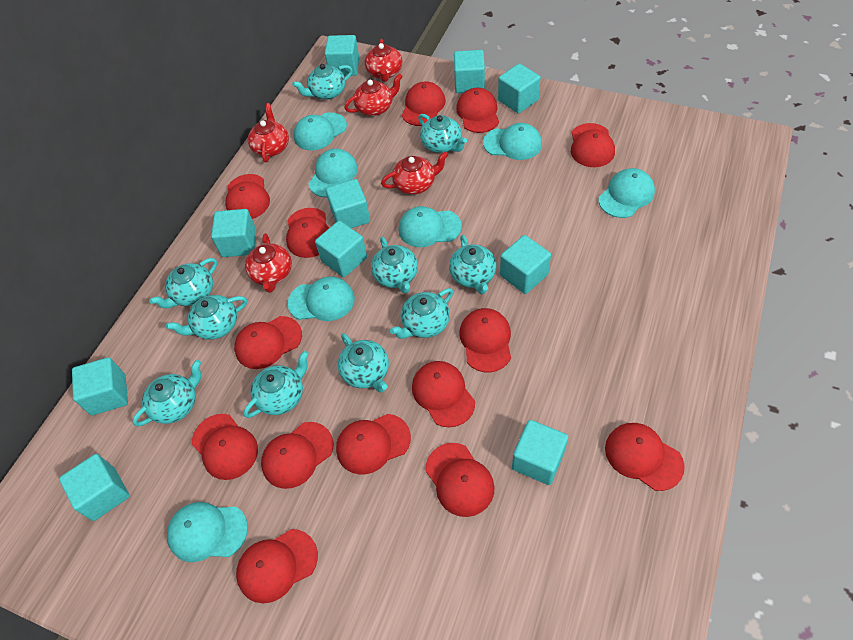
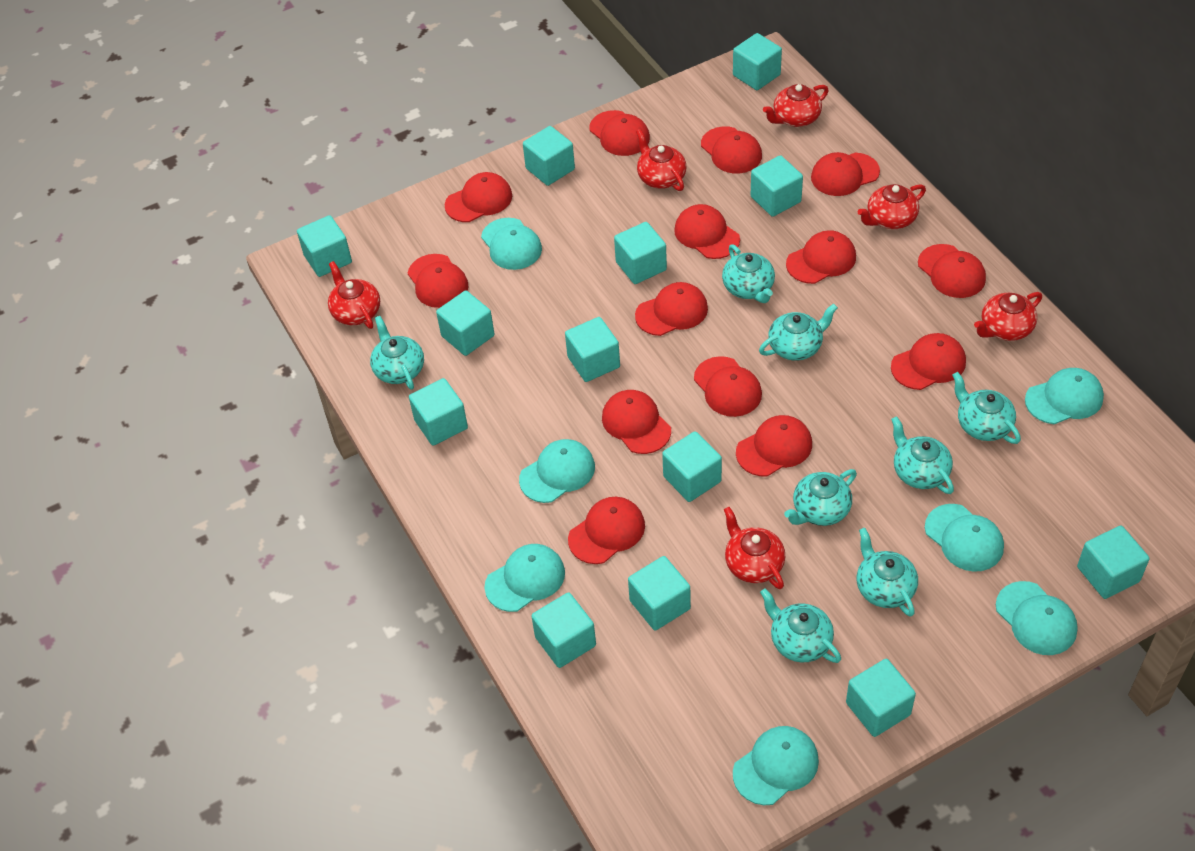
red teapot: [245,233,292,293] [248,103,289,162] [344,73,403,116] [365,39,402,82] [381,151,448,195] = 5 -> [328,261,380,329] [636,129,686,191] [724,507,785,589] [763,84,829,127] [858,184,926,229] [974,292,1042,341] = 6
turquoise cube: [59,454,130,521] [72,357,128,416] [211,209,256,257] [315,221,367,277] [325,35,359,76] [326,179,370,228] [454,50,485,93] [498,63,541,114] [500,235,551,294] [512,420,568,485] = 10 -> [297,215,352,277] [409,378,468,446] [436,291,495,356] [523,126,575,186] [531,592,596,668] [565,317,620,382] [614,222,667,284] [628,556,691,631] [662,431,722,502] [733,33,782,90] [751,155,803,217] [846,659,916,737] [1077,526,1150,599] = 13
turquoise teapot: [133,360,201,426] [149,258,217,309] [166,295,247,340] [244,351,309,418] [292,64,353,100] [338,333,389,392] [371,237,418,293] [390,288,453,339] [418,114,467,153] [449,235,497,294] = 10 -> [370,316,424,390] [722,244,775,303] [759,304,838,361] [760,588,841,663] [784,469,857,526] [856,528,918,617] [891,416,954,494] [952,372,1021,444] = 8

